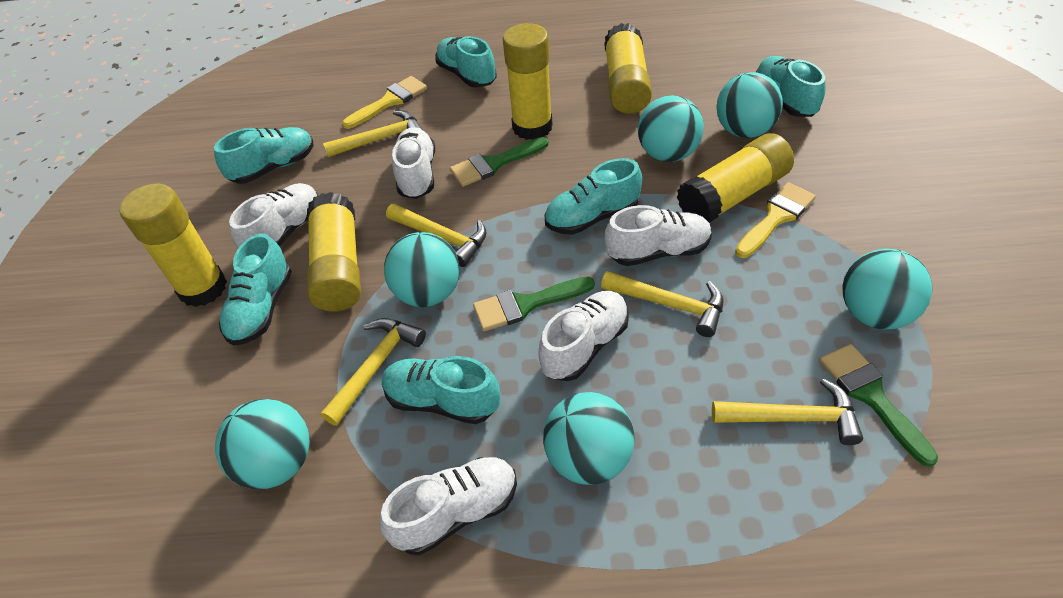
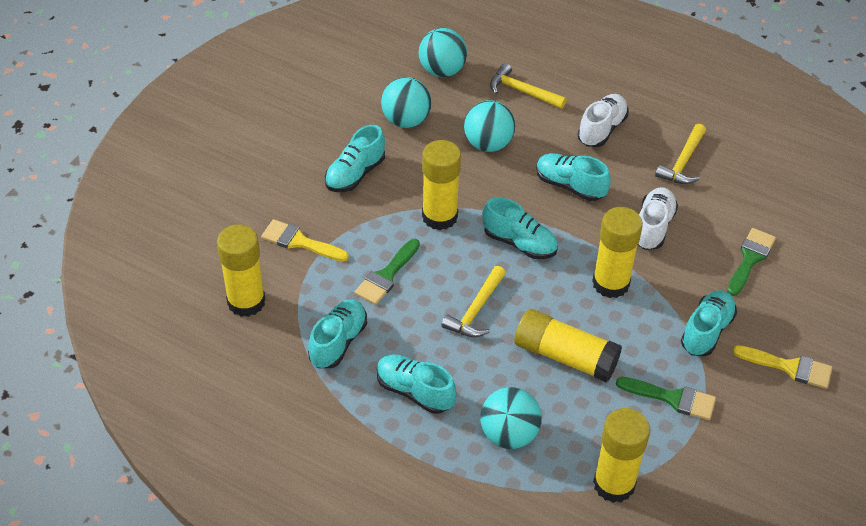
turquoise ball: [215,399,310,489] [384,232,460,307] [543,392,635,485] [638,95,704,162] [717,72,783,138] [842,249,932,330] = 6 -> [381,77,432,128] [419,28,467,77] [464,100,515,152] [480,387,542,449] = 4
white shoe: [229,183,318,248] [379,457,517,555] [392,127,435,199] [538,291,629,381] [604,205,712,266] = 5 -> [578,94,629,147] [638,187,678,250] = 2
yellow hammer: [321,318,426,426] [323,110,423,157] [386,204,487,267] [601,271,724,337] [712,379,863,445] = 5 -> [441,266,506,337] [490,63,567,109] [655,124,706,184] = 3

